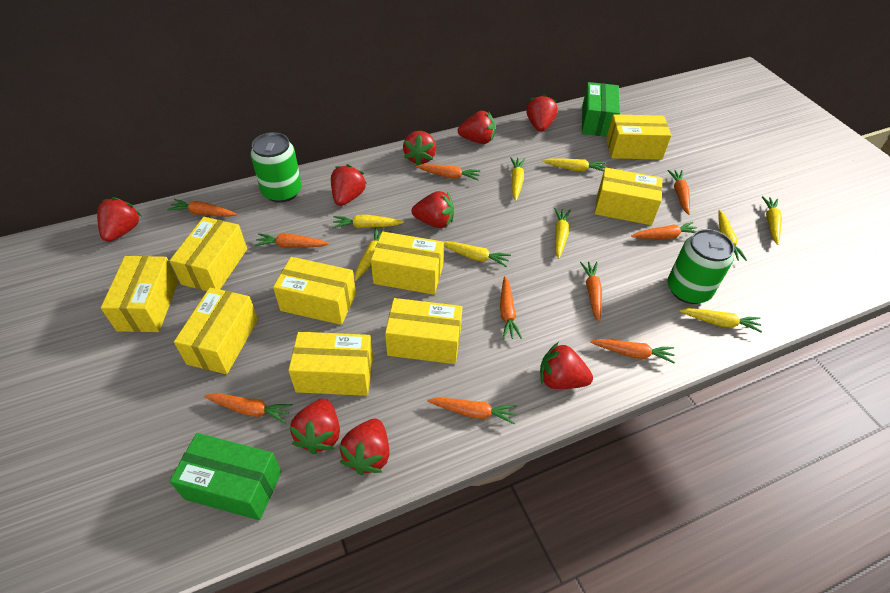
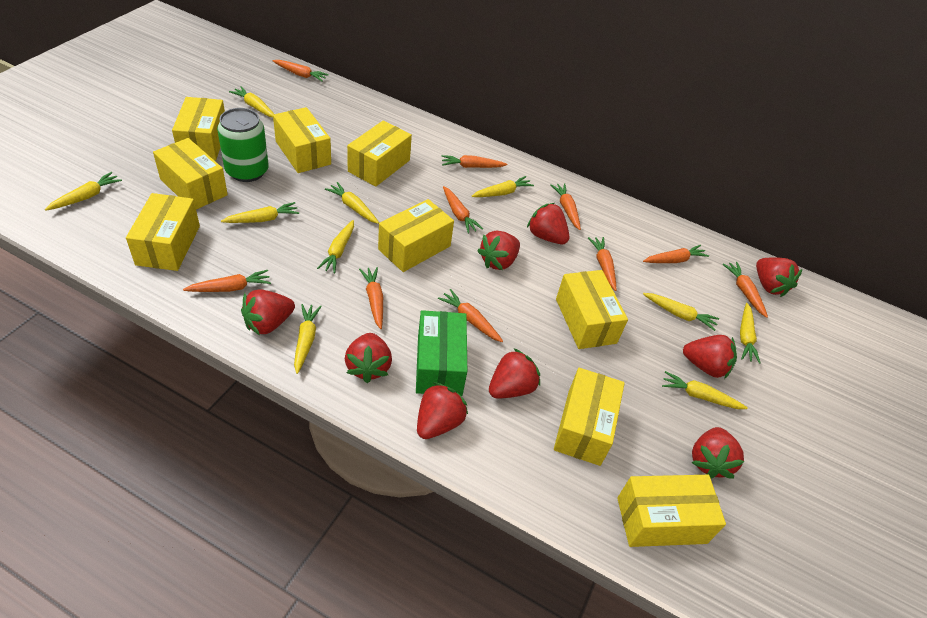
green box: [169,433,282,520] [582,82,620,137] = 2 -> [416,310,467,396] = 1
green can: [251,132,302,203] [668,229,734,304] = 2 -> [217,108,269,182] = 1
yellow carrot: [332,215,404,228] [355,227,392,281] [443,241,511,267] [510,157,525,201] [542,158,606,172] [554,208,571,259] [679,308,763,333] [718,210,747,261] [762,196,782,245] = 9 -> [45,172,122,210] [221,202,299,223] [229,86,274,118] [294,304,322,374] [317,220,354,273] [325,182,379,224] [472,176,534,197] [643,293,719,331] [662,371,748,409] [740,303,761,364] = 10

